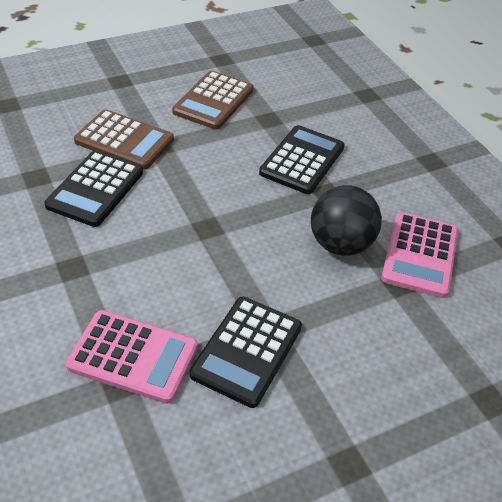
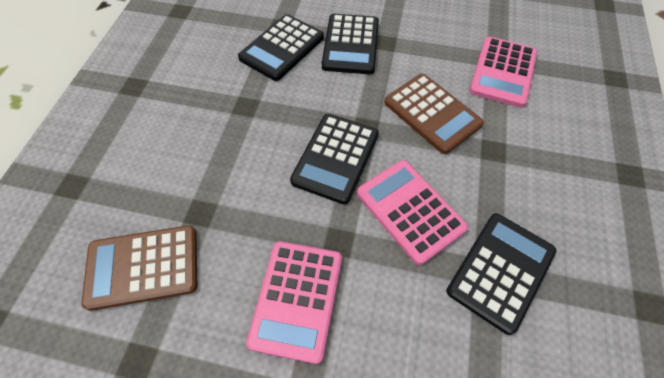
black ball: [311,185,382,256] = 1 -> none = 0
black calculator: [44,151,143,227] [190,297,302,408] [259,125,345,194] = 3 -> [238,14,324,81] [290,114,379,204] [322,14,379,74] [446,213,556,335] = 4
pink calculator: [66,310,198,404] [381,212,458,298] = 2 -> [246,241,342,364] [357,160,468,265] [469,37,537,108] = 3

